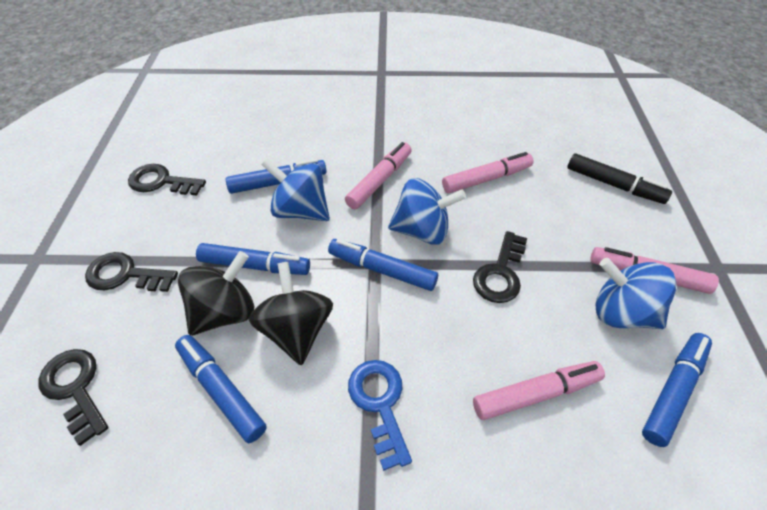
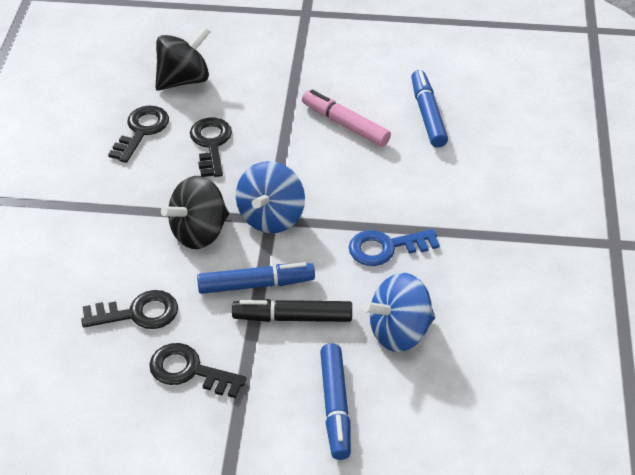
blue marker: [175,335,267,443] [196,243,310,275] [226,159,327,194] [328,239,438,291] [642,333,712,447] = 5 -> [197,262,315,294] [320,343,351,460] [411,70,448,148] = 3
blue spinning top: [261,158,330,221] [388,178,466,245] [595,258,677,329] = 3 -> [236,161,305,233] [363,273,435,352] = 2
pink marker: [345,142,412,209] [442,152,534,193] [473,361,605,420] [590,247,719,294] = 4 -> [302,90,391,147] = 1

